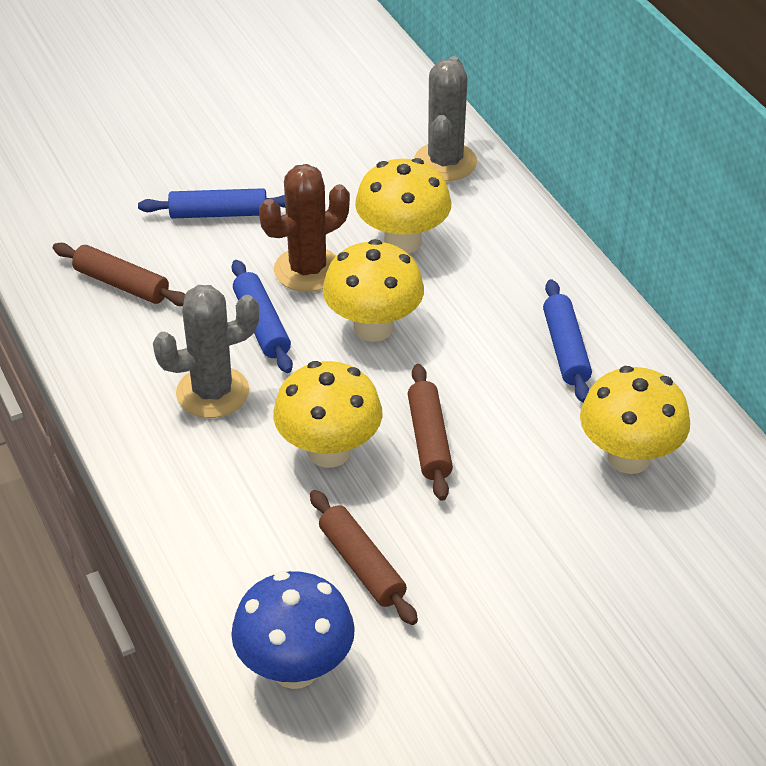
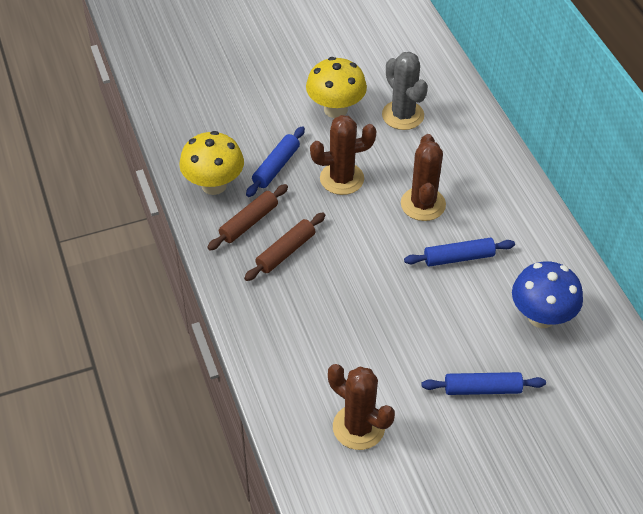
brown cactus: [259,164,350,292] = 1 -> [310,115,376,195] [328,364,395,450] [401,134,446,221] = 3
brown rolling pin: [53,243,185,306] [310,490,418,625] [408,364,453,501] = 3 -> [207,184,288,250] [244,212,325,281] = 2
grey cactus: [153,285,259,418] [414,56,477,181] = 2 -> [382,52,428,130] = 1
yellow mushroom: [273,361,382,468] [323,239,424,342] [355,158,451,254] [580,366,690,474] = 4 -> [179,131,244,195] [306,57,367,118] = 2

